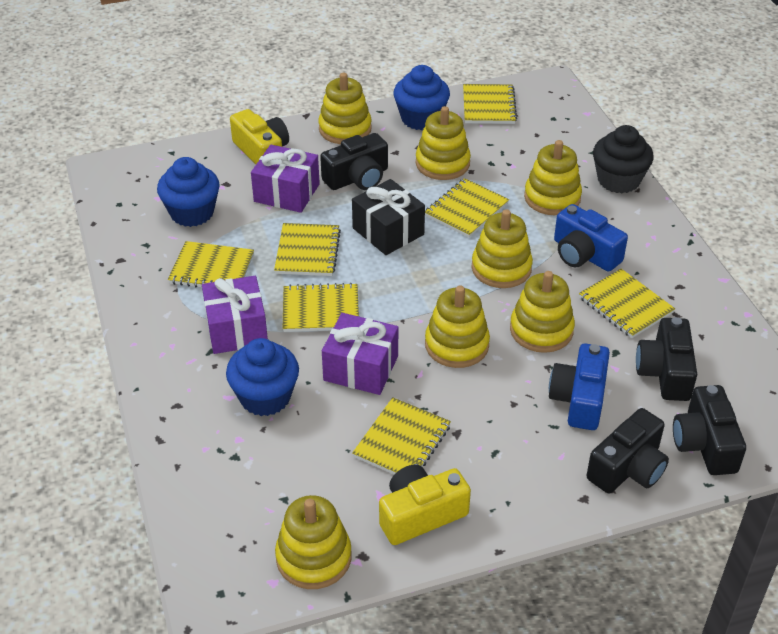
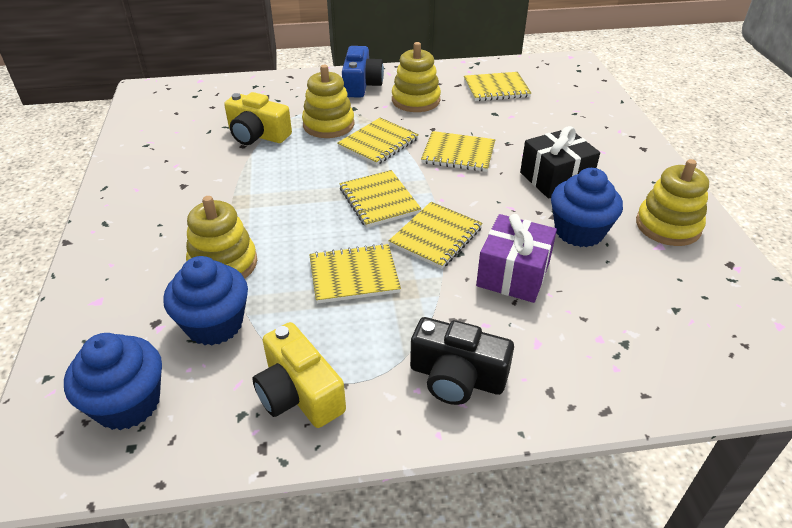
black camera: [320,133,388,190] [587,408,669,494] [636,317,697,401] [673,385,746,475] = 4 -> [410,317,514,405] = 1
black cupcake: [593,125,654,193] = 1 -> none = 0
blue camera: [549,344,610,430] [554,204,628,272] = 2 -> [342,46,384,98] = 1
purple gift: [202,276,268,354] [251,145,320,213] [322,313,398,395] = 3 -> [476,214,557,303] = 1
yellow notebook: [168,241,254,287] [274,223,341,276] [283,283,359,332] [352,397,451,474] [425,178,509,238] [463,84,517,124] [579,269,675,338] = 7 -> [309,243,401,304] [337,118,419,165] [339,170,421,228] [389,202,483,269] [421,131,495,172] [464,72,531,101] = 6
yellow stacking toy: [275,495,351,589] [319,73,372,144] [416,106,471,180] [425,286,490,368] [472,209,533,288] [510,271,575,353] [524,140,582,215] = 7 -> [186,196,257,279] [302,65,355,138] [392,42,441,112] [636,159,709,246] = 4

